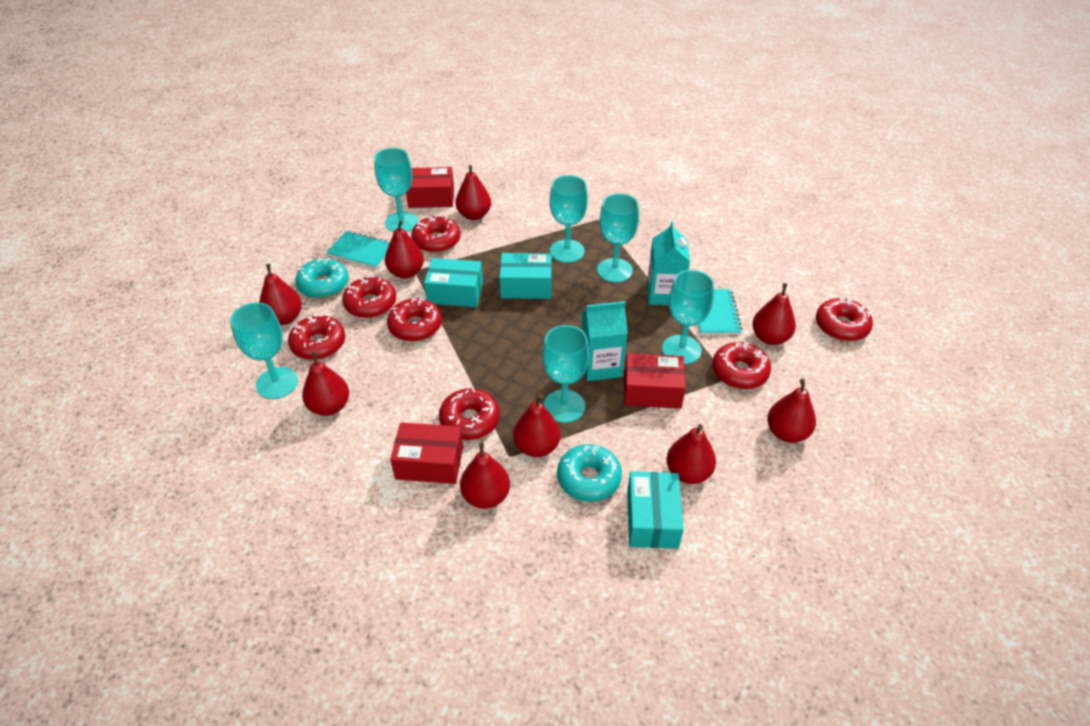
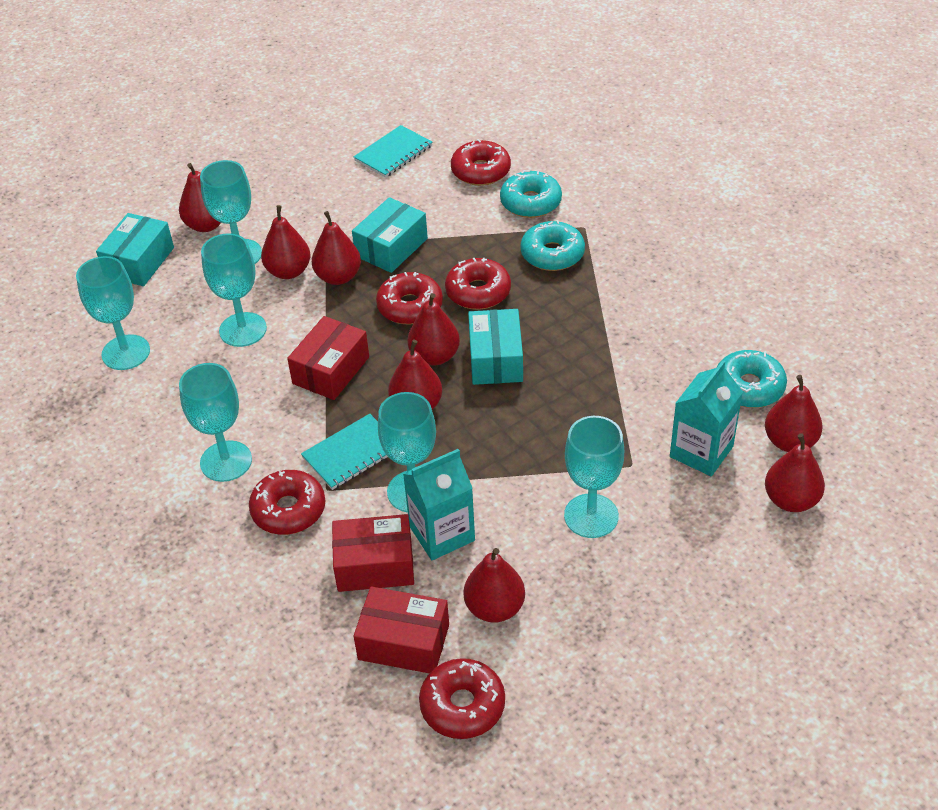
red donut: [288,314,345,360] [342,275,396,318] [387,298,442,342] [411,215,461,253] [439,388,500,440] [712,342,771,389] [816,298,873,341] = 7 -> [249,470,325,535] [376,272,443,324] [419,658,505,739] [445,258,511,310] [451,139,511,186] = 5
red pear: [259,264,302,325] [302,352,349,416] [385,220,424,279] [456,165,491,220] [460,442,510,509] [513,395,561,457] [666,424,716,484] [752,283,796,345] [767,378,816,443] = 9 -> [179,163,221,232] [261,205,310,279] [312,211,361,285] [388,340,442,410] [407,293,460,366] [464,548,525,623] [765,375,823,452] [765,433,825,512] = 8
turquoise donut: [295,258,349,298] [557,444,622,502] = 2 -> [500,170,562,218] [520,220,585,271] [716,350,787,408] = 3

